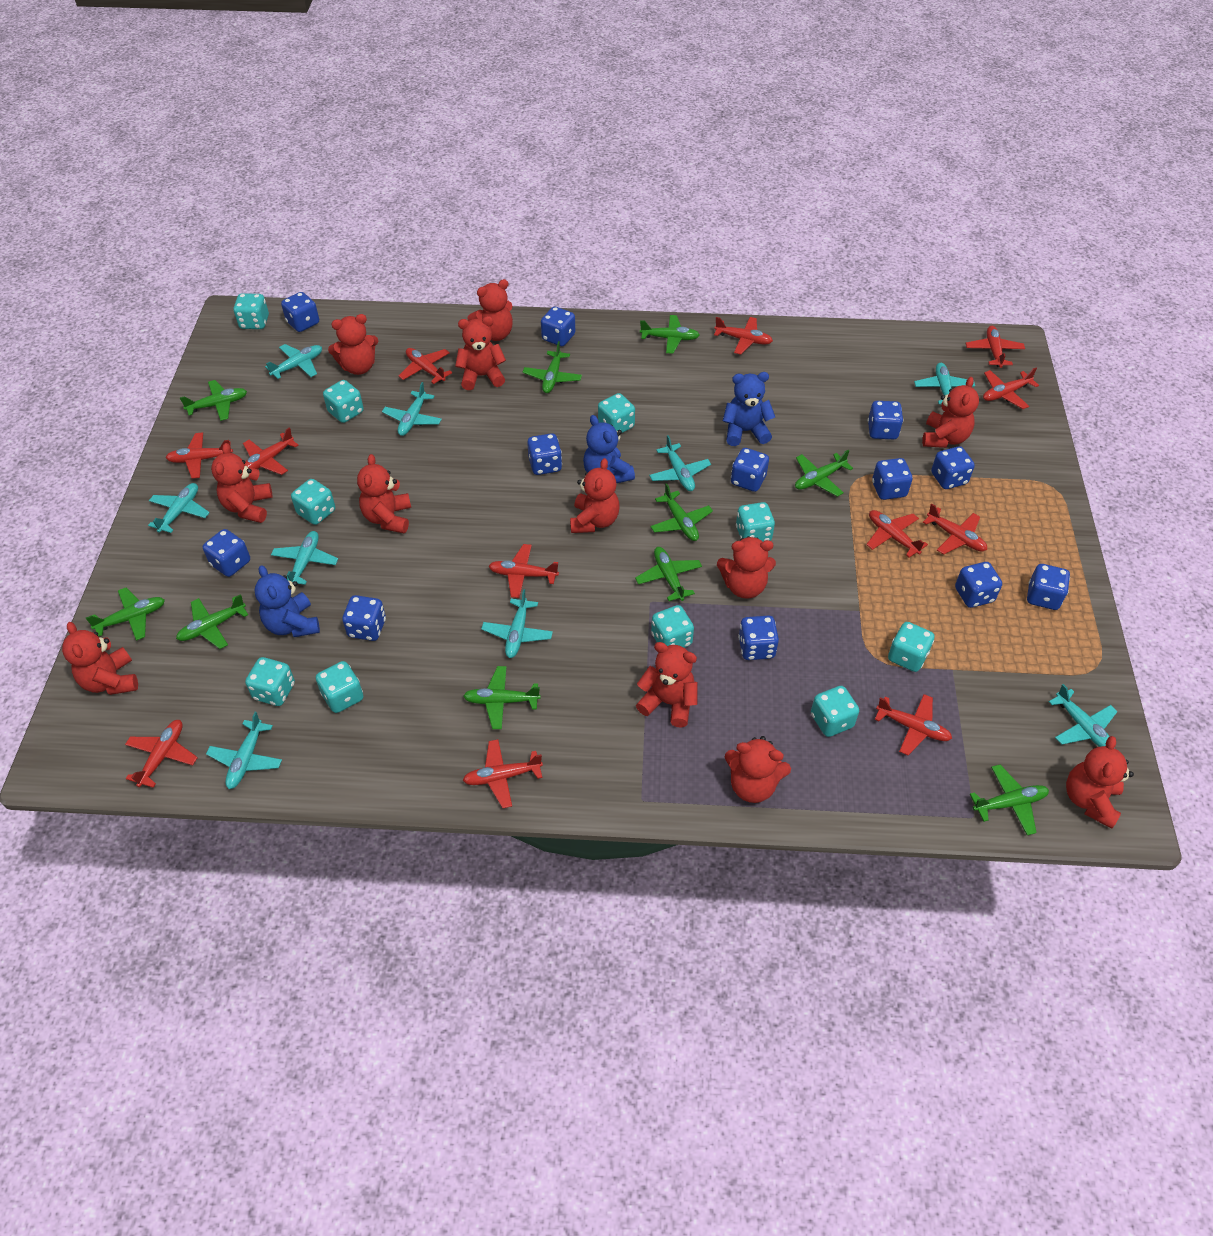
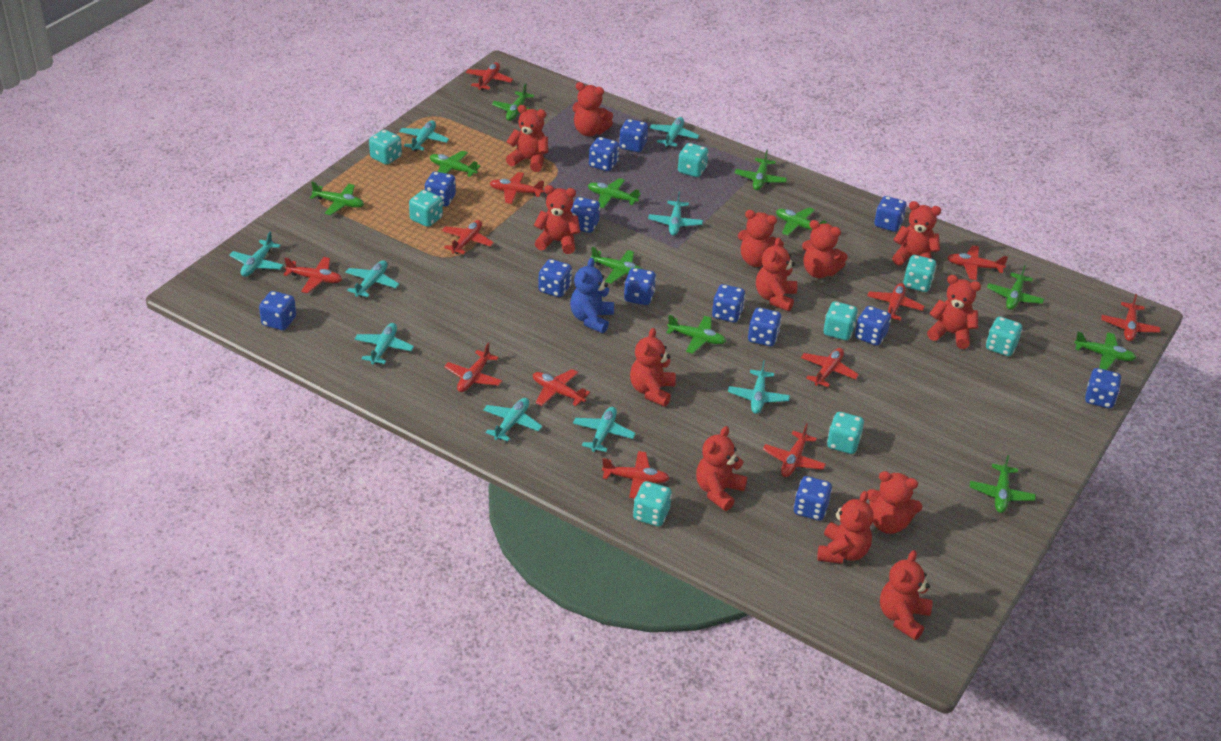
blue dice: [203,529,250,577] [281,292,319,332] [342,595,386,641] [527,433,562,475] [541,306,575,346] [731,448,769,492] [738,616,779,660] [868,401,903,439] [872,458,913,500] [931,446,975,489] [955,562,1002,608] [1027,564,1070,610] = 12 -> [259,291,296,330] [425,171,456,207] [538,259,572,297] [570,197,600,233] [589,137,619,171] [619,119,648,152] [624,268,656,305] [712,284,745,322] [748,308,782,346] [794,476,832,521] [855,306,891,346] [874,196,907,232] [1085,368,1122,408] = 13
blue teddy bear: [255,565,320,637] [583,415,635,483] [723,372,775,446] = 3 -> [570,258,614,333] = 1
green plane: [86,588,165,641] [176,594,248,649] [180,380,247,421] [463,666,541,729] [523,341,582,393] [635,547,702,601] [640,315,700,354] [650,483,713,541] [795,449,853,497] [970,765,1049,835] = 10 -> [310,182,364,215] [430,151,481,177] [492,83,538,121] [588,178,641,208] [591,247,642,284] [666,315,726,354] [735,150,787,190] [776,207,827,236] [970,455,1036,513] [987,265,1044,310] [1074,331,1136,370] = 11
red teddy bear: [62,622,138,695] [211,443,273,523] [328,314,378,375] [357,454,411,533] [455,316,506,390] [467,279,513,341] [570,458,620,533] [636,642,697,728] [717,536,776,599] [725,736,791,803] [922,377,979,448] [1066,736,1134,829] = 12 -> [506,105,548,172] [534,185,580,254] [572,82,613,136] [630,328,676,407] [696,426,747,511] [738,210,784,267] [756,237,797,311] [802,220,848,278] [817,491,874,564] [867,471,922,534] [880,550,933,640] [892,201,941,265] [927,275,981,349] = 13
turquoise dice: [233,293,269,329] [245,657,295,706] [291,479,335,525] [316,661,363,713] [323,380,364,423] [598,393,635,433] [651,605,694,648] [736,502,775,541] [811,686,859,737] [888,622,934,672] = 10 -> [369,130,402,165] [409,190,443,227] [633,481,672,526] [678,143,709,177] [824,301,858,340] [827,412,864,454] [903,255,937,292] [986,317,1022,356] = 8

